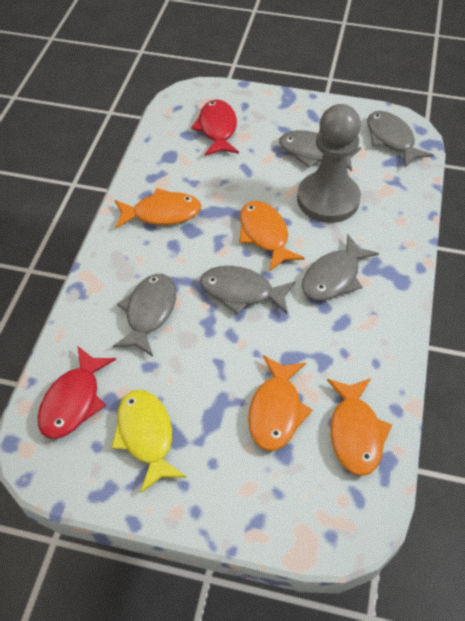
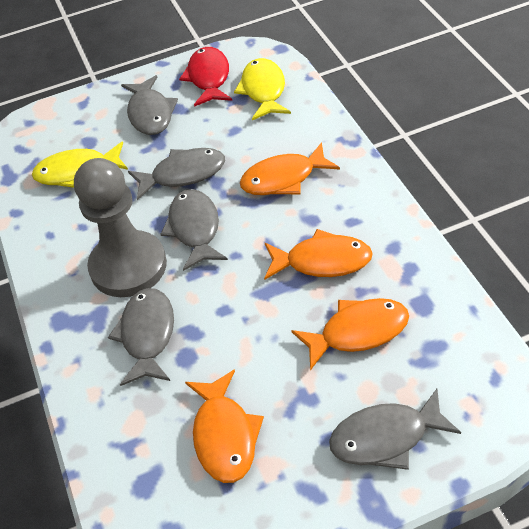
red fish: [38,346,116,439] [191,99,239,156] = 2 -> [179,47,232,107] = 1
yellow fish: [111,390,187,493] = 1 -> [32,141,128,188] [234,58,291,120] = 2

